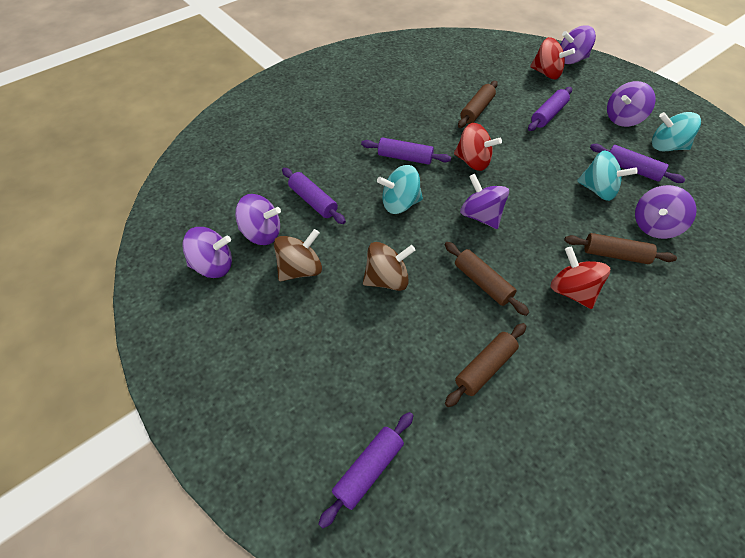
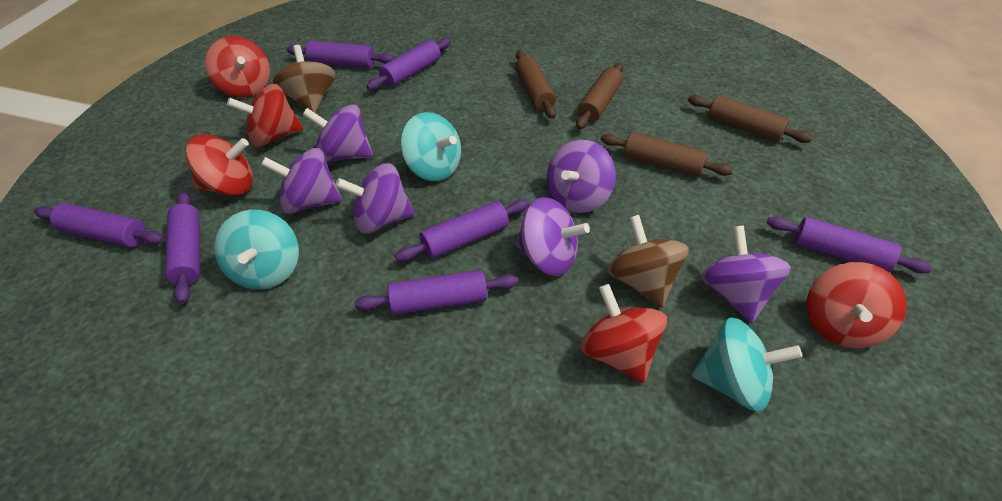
purple rolling pin: [282,168,346,224] [319,412,414,528] [361,138,451,165] [528,87,572,131] [590,144,685,183] = 5 -> [34,203,164,247] [165,191,200,304] [287,40,394,68] [354,270,518,315] [366,38,451,90] [395,199,529,262] [767,217,932,273] = 7
red spinning top: [454,123,502,171] [530,37,575,79] [550,246,610,309] = 3 -> [185,134,253,196] [205,36,270,97] [227,84,303,147] [580,284,667,383] [807,262,907,348] = 5

